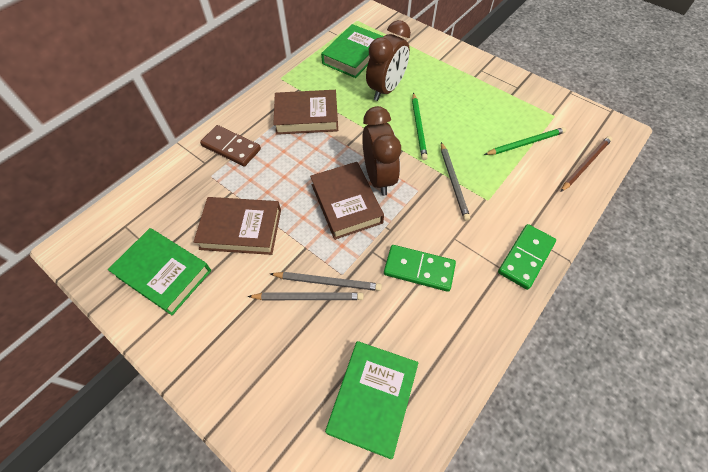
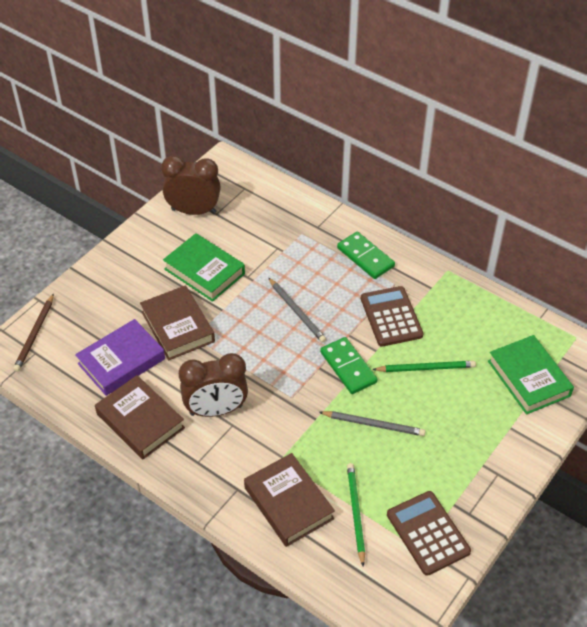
brown calculator: none = 0 -> [361,286,423,347] [387,491,471,576] = 2
brown domino: [200,125,261,167] = 1 -> none = 0
green book: [108,228,211,315] [321,24,383,78] [325,341,418,459] = 3 -> [163,233,245,302] [488,335,574,415] = 2
grey pencil: [247,292,364,300] [270,272,382,291] [441,142,470,221] = 3 -> [269,278,326,343] [319,411,425,436] = 2
purple book: none = 0 -> [75,319,165,396] = 1

